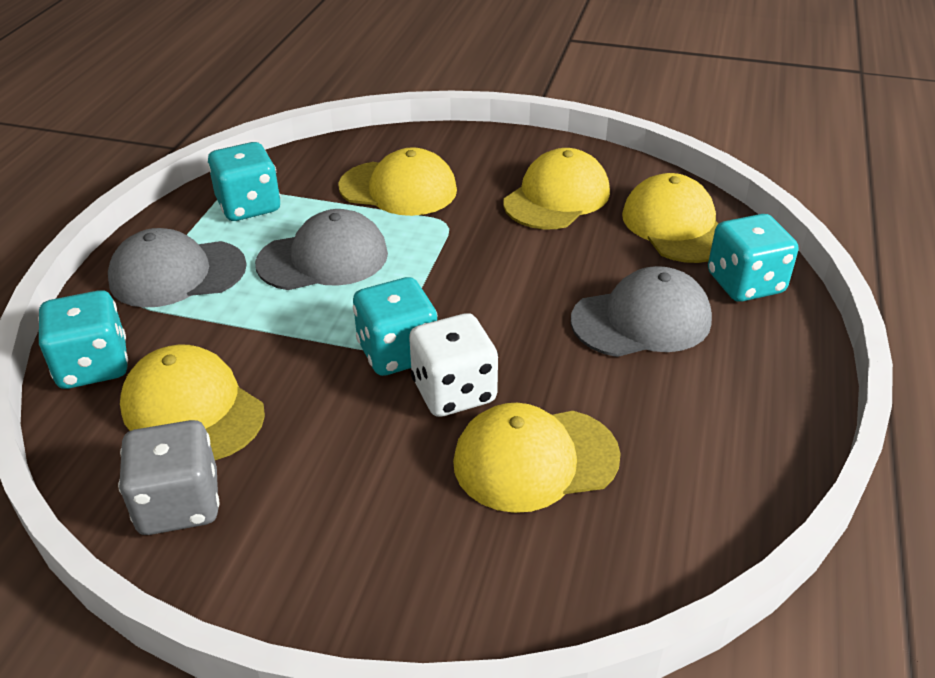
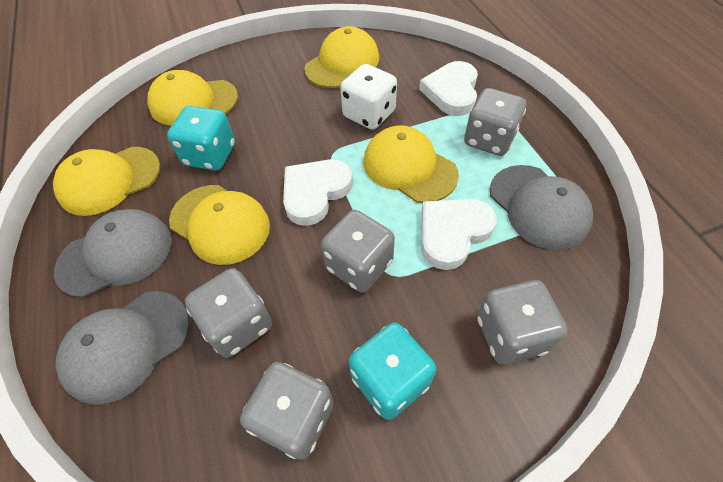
grey dice: [118,420,220,535] = 1 -> [185,268,272,358] [240,362,334,460] [321,210,395,293] [464,88,526,156] [477,280,568,364] = 5
turquoise dice: [38,290,128,389] [207,142,281,221] [353,277,437,376] [708,214,799,302] = 4 -> [167,106,235,171] [349,322,436,420] = 2
white heart: none = 0 -> [283,159,353,226] [419,61,478,116] [421,199,497,270] = 3

